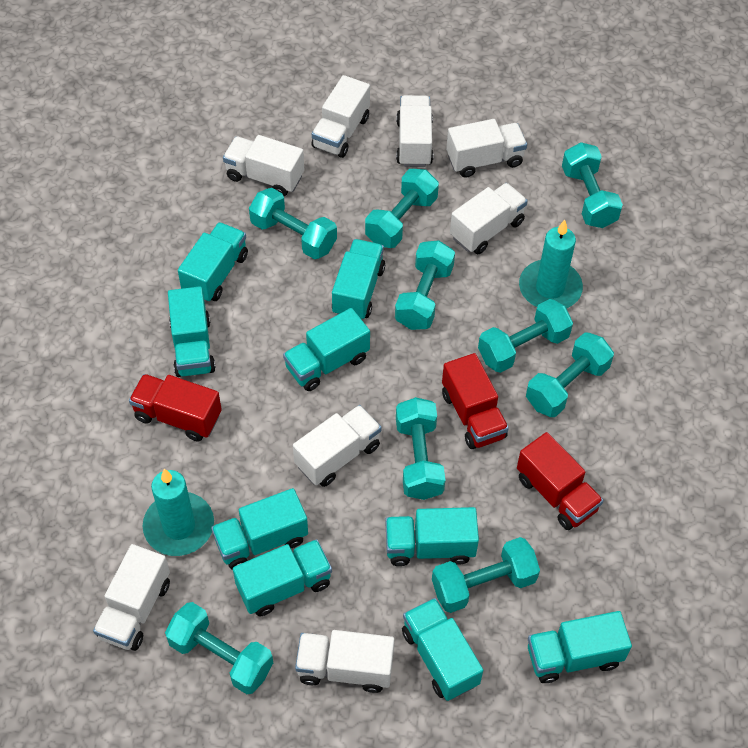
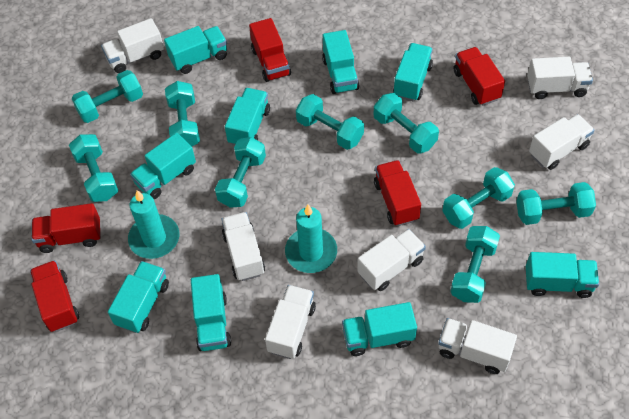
red truck: [129,374,222,441] [442,353,509,449] [517,432,603,530] = 3 -> [30,260,79,332] [31,203,101,253] [249,18,291,82] [374,160,421,226] [453,47,505,106] = 5
white truck: [93,544,170,651] [223,135,304,196] [293,405,381,487] [295,630,395,693] [311,75,370,158] [396,95,433,167] [446,119,527,178] [450,183,528,254] = 8 -> [101,18,164,73] [221,212,265,281] [265,285,316,359] [357,229,426,291] [438,318,517,374] [527,57,593,99] [529,114,595,170] = 7

